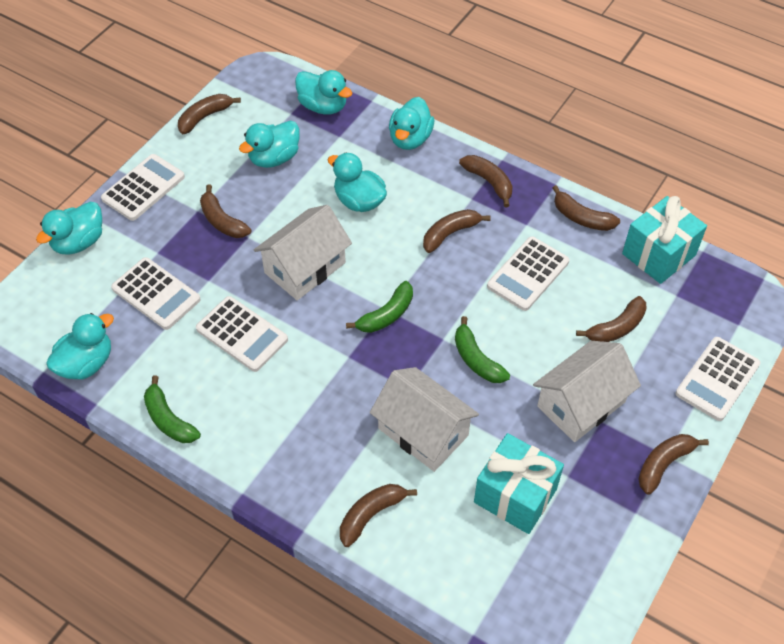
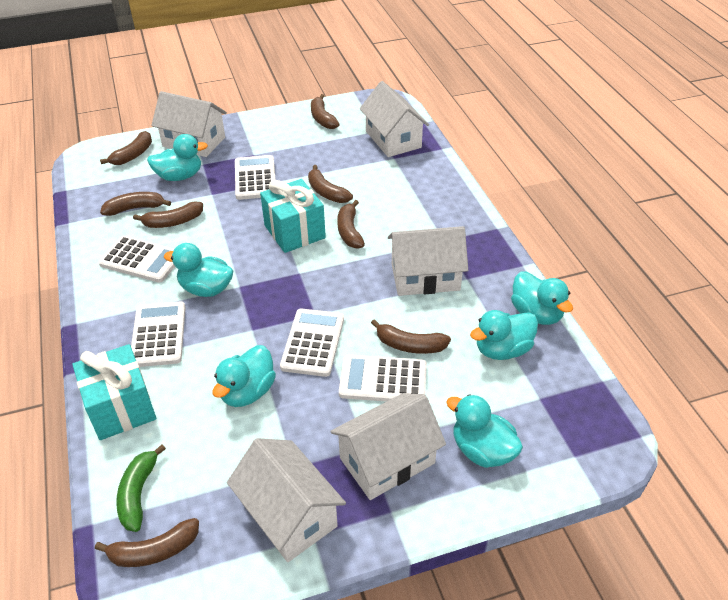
green banana: [144,375,201,443] [346,281,413,333] [455,316,510,383] = 3 -> [116,444,166,532] = 1
white house: [254,205,352,300] [370,367,479,472] [533,341,641,442] = 3 -> [151,91,227,157] [227,438,346,562] [330,393,446,500] [360,81,429,157] [388,226,468,296] = 5

